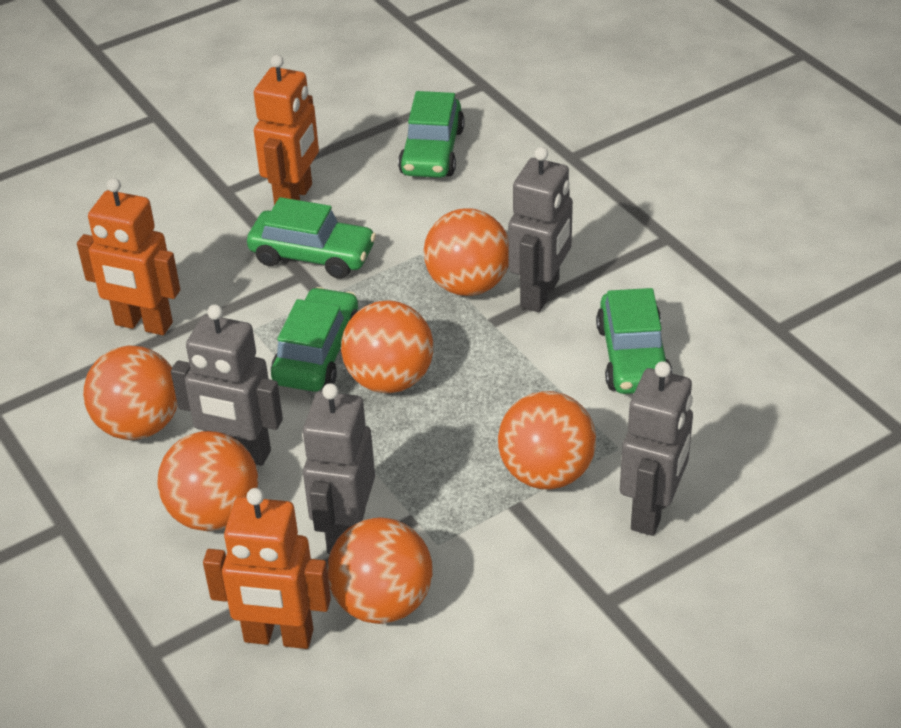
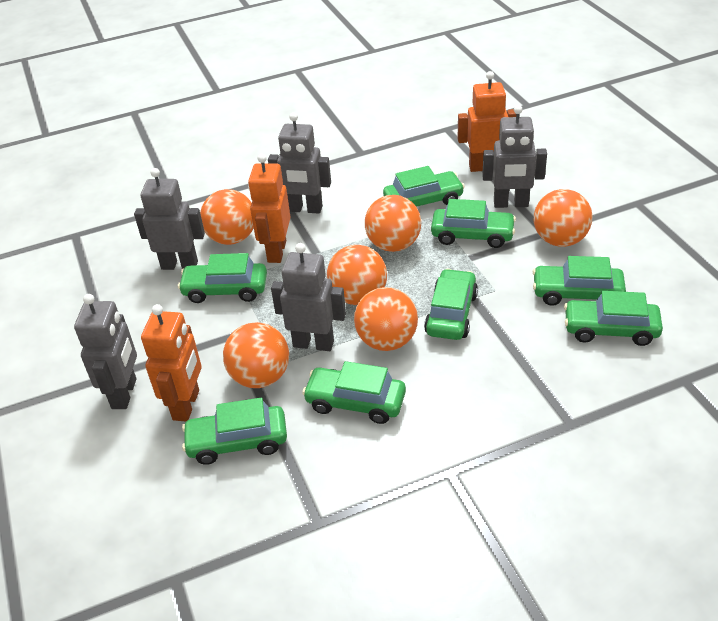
green car: [247,197,376,279] [271,287,358,392] [398,91,465,178] [596,288,673,394] = 4 -> [178,253,267,303] [182,398,287,465] [302,361,406,424] [383,166,465,207] [424,269,478,340] [431,199,516,248] [533,256,626,306] [564,291,663,346] = 8
grey robot: [171,304,283,466] [302,383,375,554] [508,147,573,312] [620,361,693,536] = 4 -> [74,294,137,409] [134,168,205,270] [268,113,331,214] [271,243,346,351] [482,105,547,208] = 5

